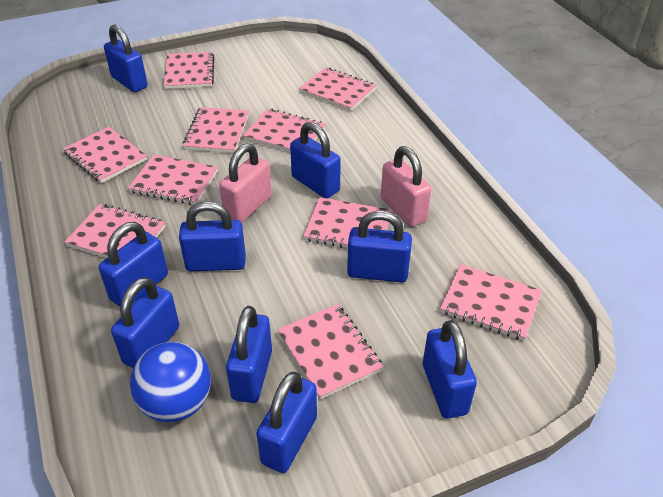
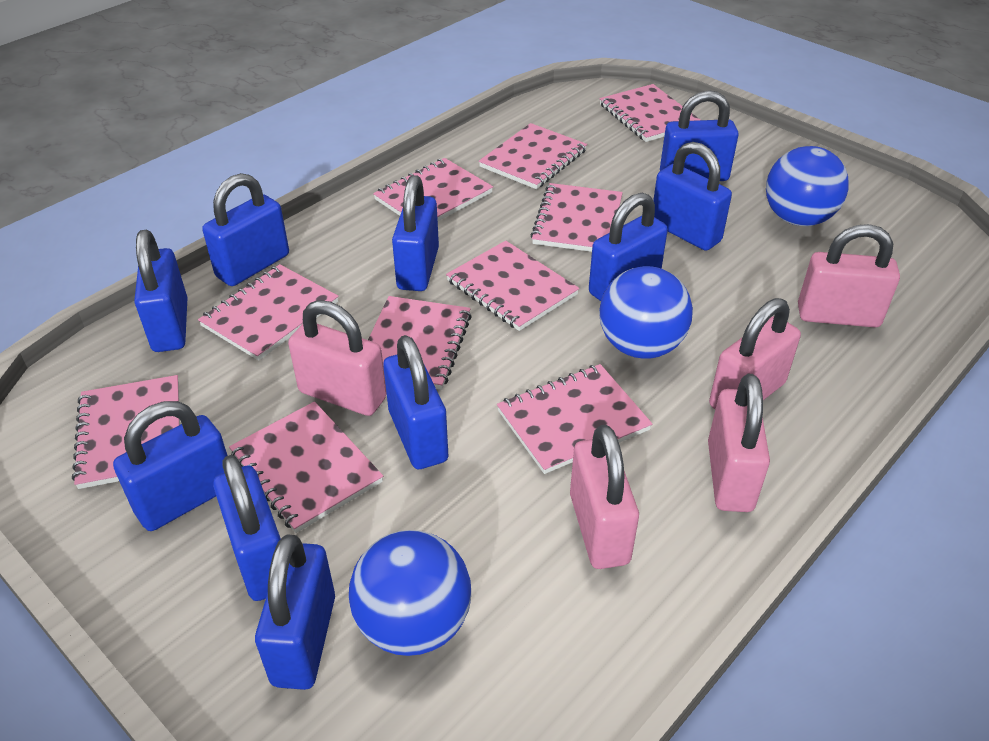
blue ball: [130,342,211,422] = 1 -> [349,530,471,656] [599,266,693,359] [766,146,849,226] = 3
blue padlock: [99,222,168,307] [104,24,148,92] [111,277,179,368] [179,201,246,271] [226,306,272,403] [256,372,317,473] [290,122,341,198] [347,211,412,283] [423,320,477,419] = 9 -> [113,401,228,531] [134,230,188,352] [202,173,289,286] [213,455,281,601] [255,535,335,690] [383,335,448,469] [392,175,439,291] [589,193,668,301] [653,142,732,251] [660,90,738,181] = 10
pink padlock: [219,143,272,223] [381,146,431,227] = 2 -> [288,300,387,416] [570,425,639,569] [708,374,770,512] [709,298,801,409] [798,224,900,327] = 5

